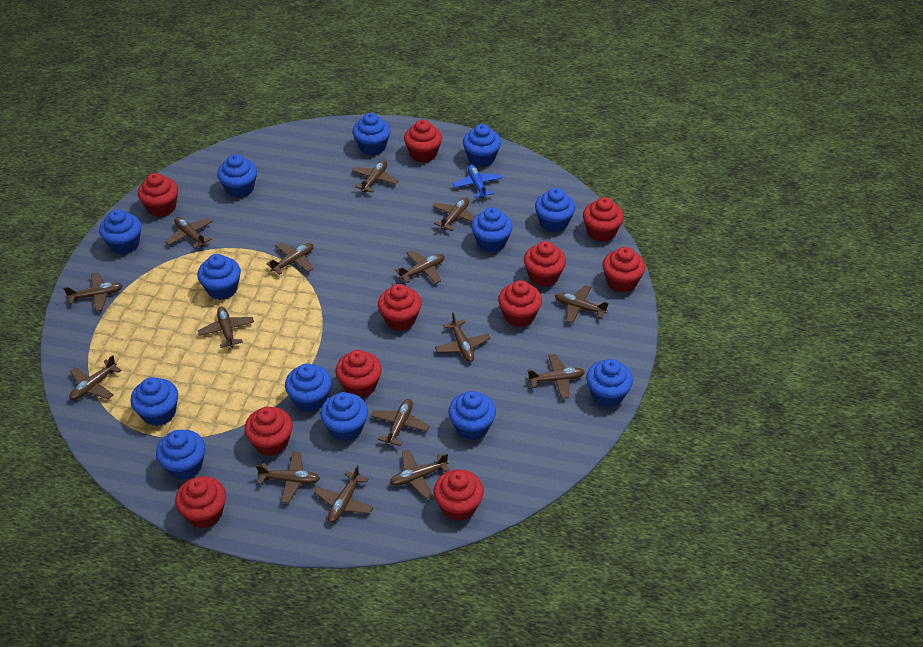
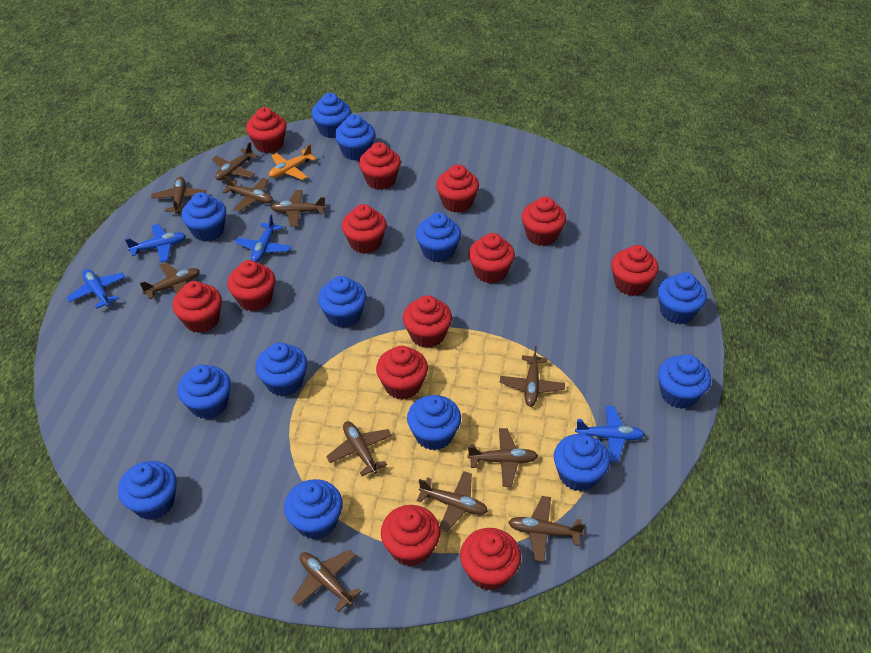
blue plane: [452,165,501,198] = 1 -> [66,269,125,309] [125,224,186,262] [235,214,291,262] [575,406,645,462] = 4
brown plane: [64,272,122,311] [69,355,122,400] [165,217,213,249] [198,307,254,348] [256,451,320,503] [266,242,314,275] [314,465,374,523] [352,160,398,193] [371,399,429,446] [390,450,450,499] [395,250,444,284] [432,197,475,231] [435,312,490,362] [527,354,585,399] [555,285,609,324] = 15 -> [140,263,200,299] [151,177,206,214] [212,142,258,180] [222,176,273,211] [271,190,326,226] [292,550,362,612] [326,421,392,476] [417,471,488,533] [468,428,538,487] [500,346,565,407] [508,496,585,562] = 11
orange plane: none = 0 -> [269,144,316,180] = 1
red cupcake: [138,173,178,217] [175,476,226,528] [244,407,293,456] [336,350,382,398] [378,284,422,331] [404,120,442,163] [434,469,484,521] [498,280,542,327] [524,241,566,287] [583,197,624,242] [603,247,645,293] = 11 -> [172,281,222,333] [227,260,275,311] [246,107,287,153] [342,204,387,254] [359,142,401,190] [376,346,428,400] [381,505,441,567] [403,295,452,348] [436,165,479,213] [460,528,521,591] [468,233,515,283] [522,197,566,246] [611,245,659,296] = 13

